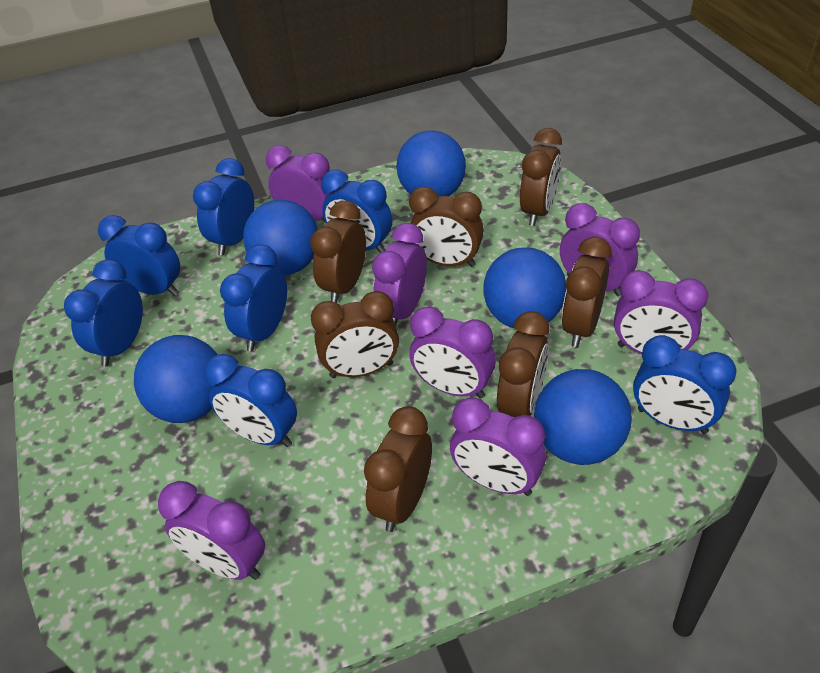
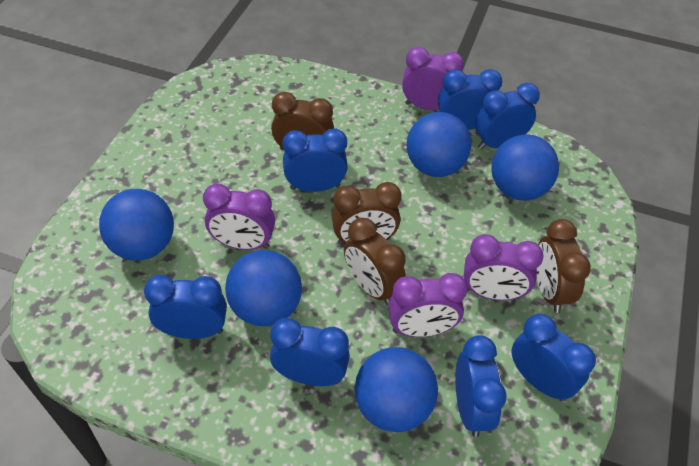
brown clock: [310,200,366,303] [311,291,399,378] [364,406,432,532] [409,186,484,267] [497,311,549,418] [520,128,562,226] [562,237,612,347] = 7 -> [271,92,334,150] [331,182,402,245] [344,218,406,305] [536,219,591,313] = 4
purple clock: [158,481,265,580] [266,145,330,222] [372,223,427,326] [410,306,496,399] [450,397,546,496] [560,203,640,296] [614,270,708,354] = 7 -> [203,183,275,250] [388,273,468,337] [402,47,464,110] [464,234,544,300] = 4

